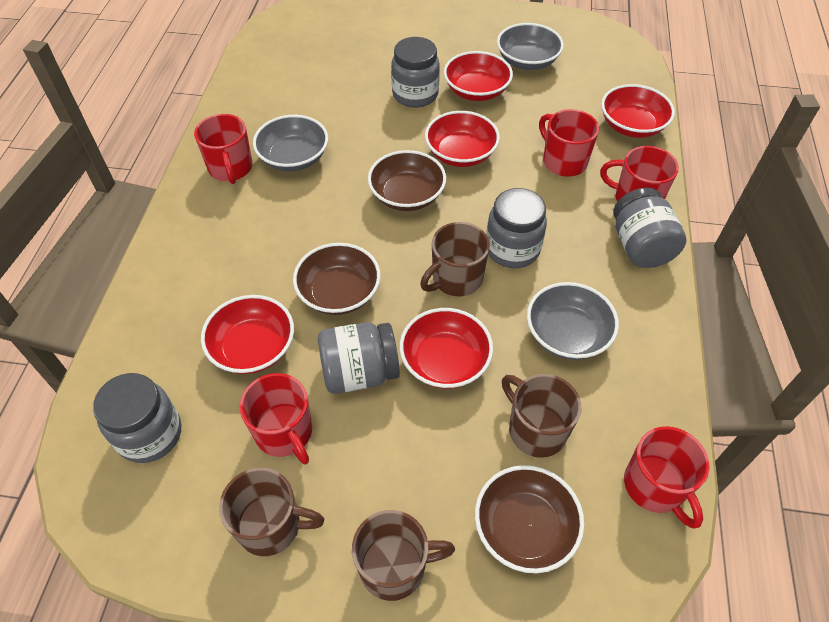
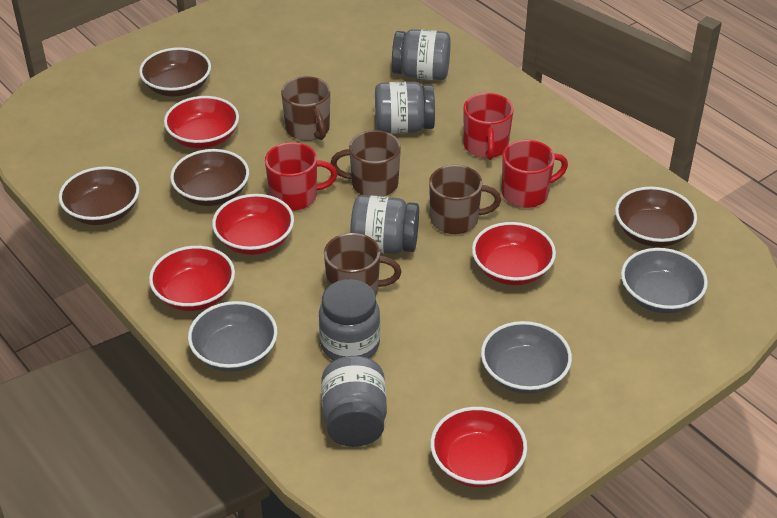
brown bowl: [293,243,381,315] [368,150,446,211] [475,465,584,573] = 3 -> [59,166,140,225] [139,47,211,96] [170,149,249,206] [615,187,697,247] = 4
red mug: [194,114,253,184] [240,373,312,464] [539,109,599,177] [600,146,679,202] [624,426,710,529] = 5 -> [265,142,337,211] [464,93,513,160] [502,140,568,208] = 3

